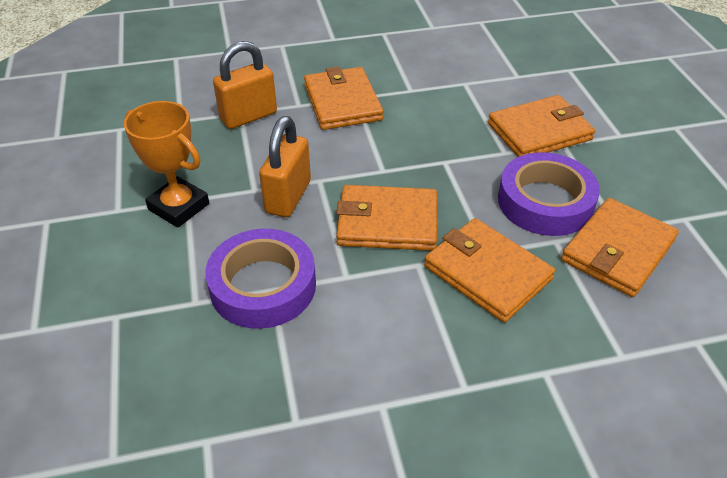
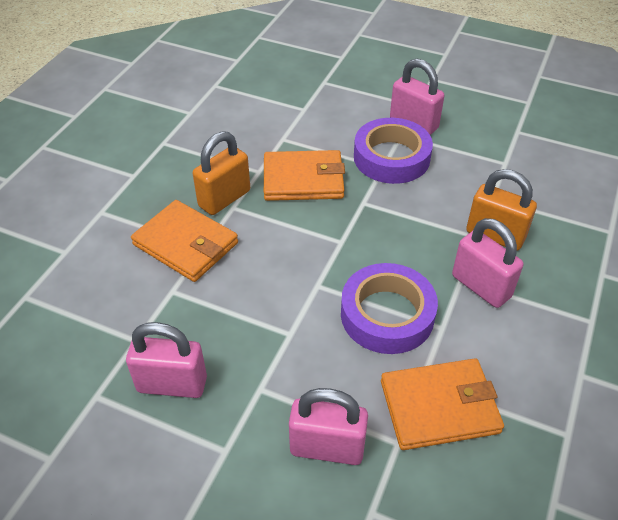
orange trophy: [124,101,209,228] = 1 -> none = 0
orange wallet: [304,66,383,130] [336,185,437,251] [424,218,555,322] [488,95,595,157] [561,198,679,297] = 5 -> [131,200,238,282] [264,150,345,201] [381,358,504,450] = 3
pink padlock: none = 0 -> [126,322,207,398] [289,388,368,465] [390,59,444,135] [452,218,523,308] = 4

